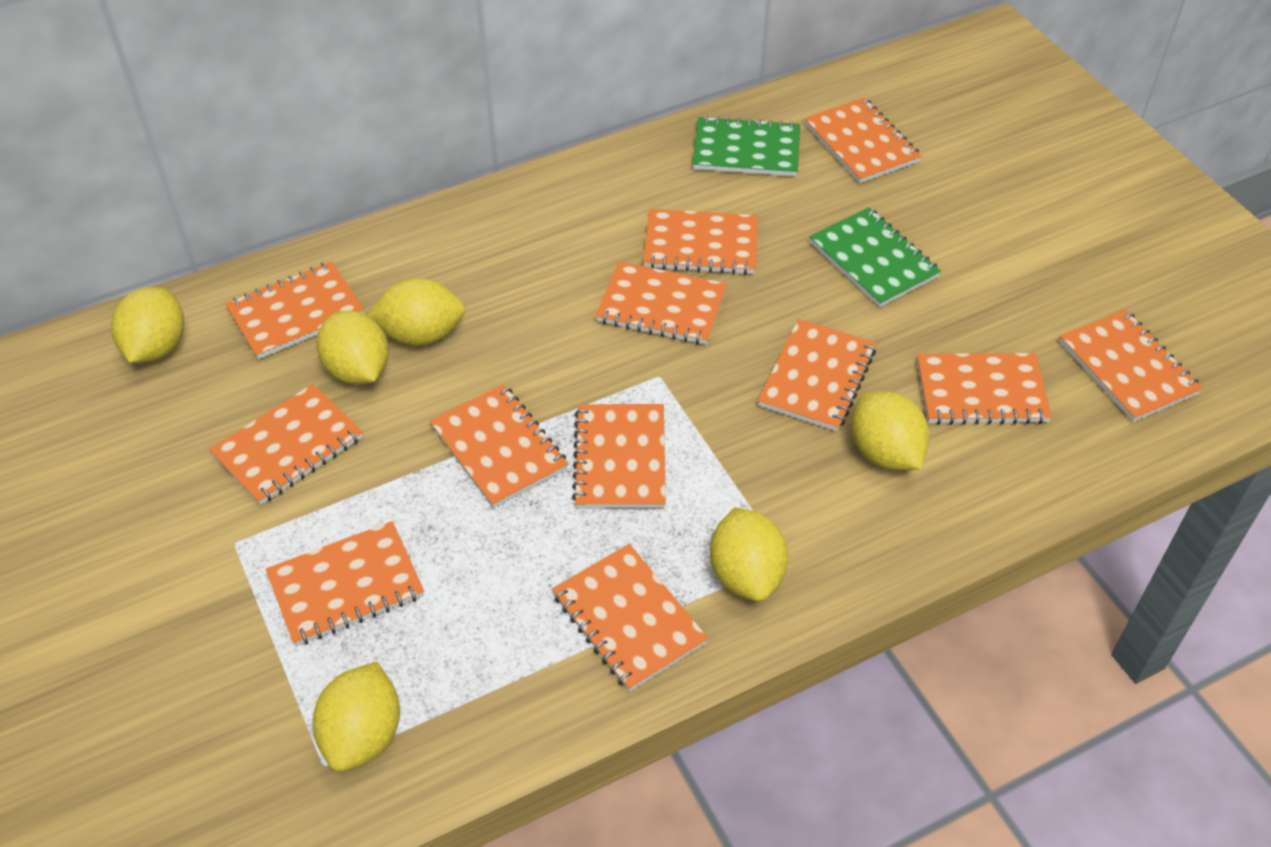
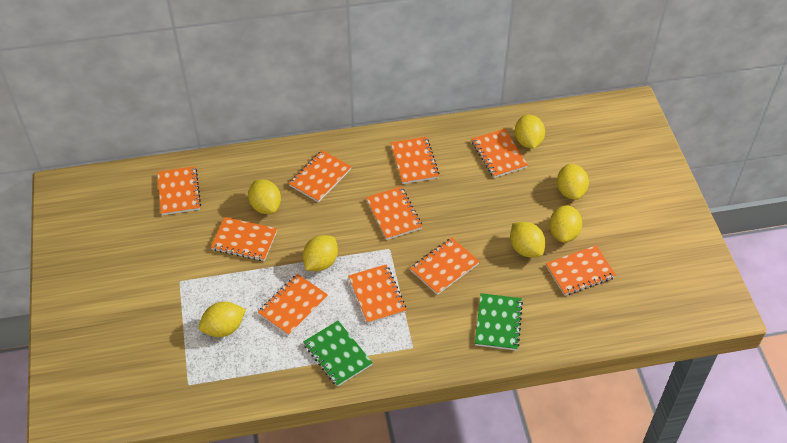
orange notebook: [209,384,363,505] [226,261,365,359] [266,521,424,646] [430,384,568,508] [552,544,708,692] [572,404,666,508] [596,261,727,345] [643,209,758,275] [758,319,876,431] [805,98,922,183] [917,353,1052,425] [1059,310,1203,422] = 12 -> [157,166,201,215] [211,217,277,261] [258,274,328,336] [289,150,352,203] [348,264,406,324] [366,187,423,240] [391,137,439,184] [410,238,480,295] [472,129,528,178] [546,245,616,296] = 10
yellow lemon: [111,287,184,363] [313,662,400,772] [316,310,389,385] [367,278,465,346] [710,507,788,602] [852,391,929,471] = 6 -> [199,302,246,337] [248,179,281,214] [303,235,338,271] [510,222,545,257] [515,115,545,148] [549,205,582,243] [557,164,589,200] = 7

